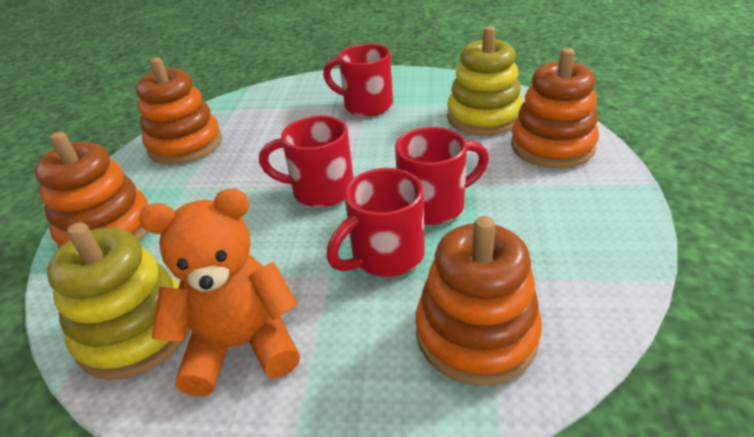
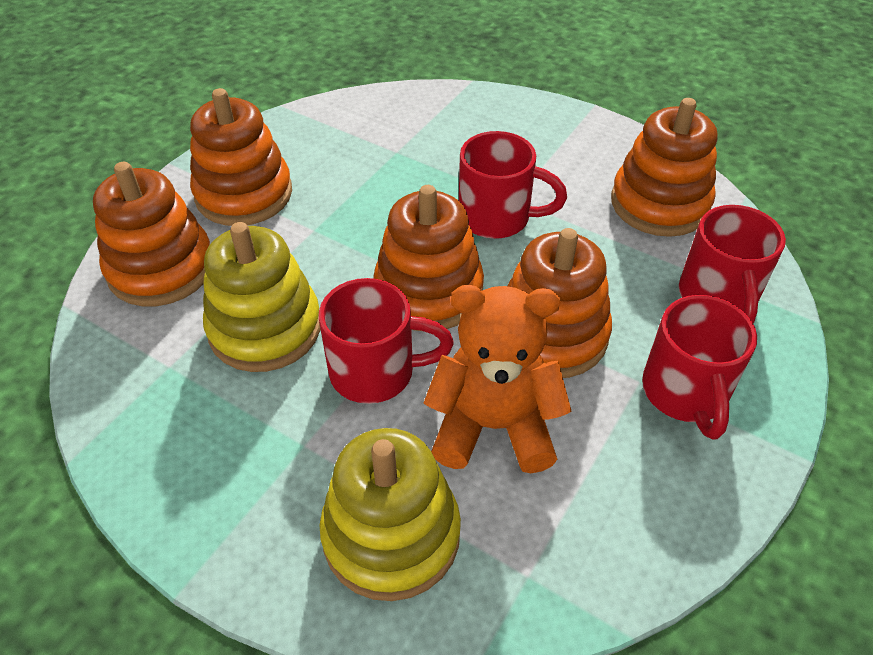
orange stacking toy: [35,132,149,249] [136,57,222,165] [416,216,542,386] [511,48,599,169] = 4 -> [93,162,210,306] [190,88,292,226] [373,185,484,331] [508,228,612,378] [611,98,717,237] = 5

